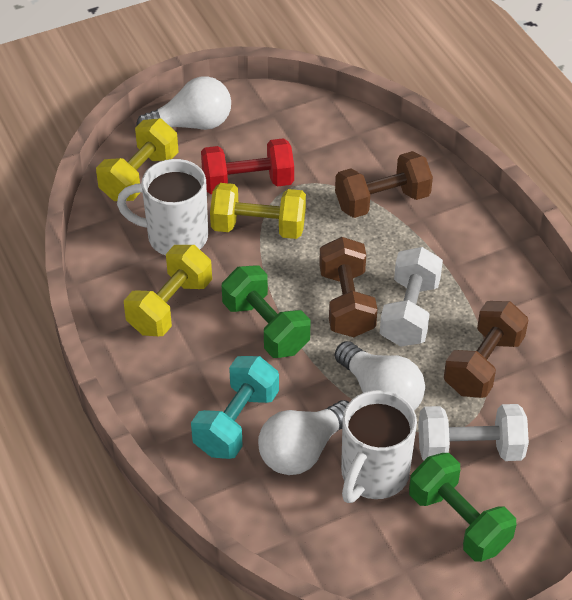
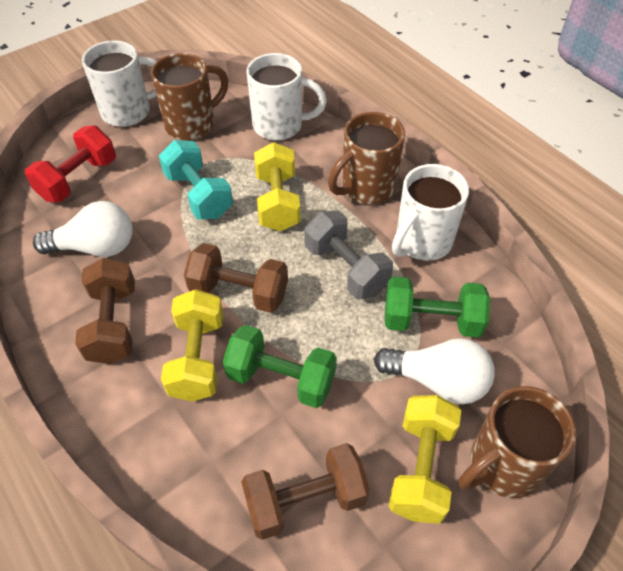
brown mug: none = 0 -> [151,53,228,141] [328,112,405,204] [458,386,576,498] = 3
grey dumbbell: none = 0 -> [305,211,393,299] = 1
white dumbbell: [380,247,443,347] [418,404,529,461] = 2 -> none = 0
white light bulb: [136,76,231,130] [258,400,349,475] [335,341,425,410] = 3 -> [33,201,133,257] [374,338,495,404] = 2
white mug: [117,159,208,256] [341,390,417,503] = 2 -> [82,40,157,127] [246,53,327,140] [392,164,469,261] = 3

